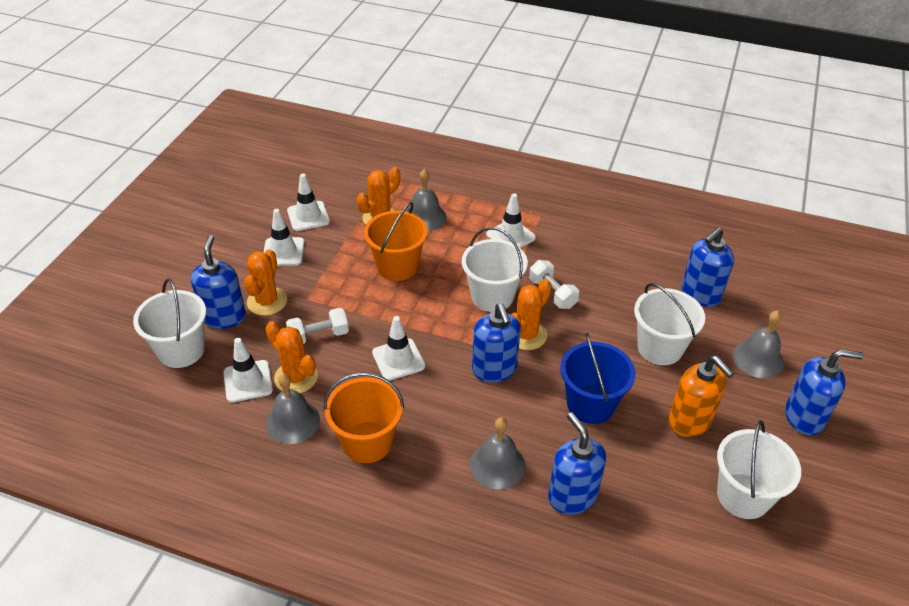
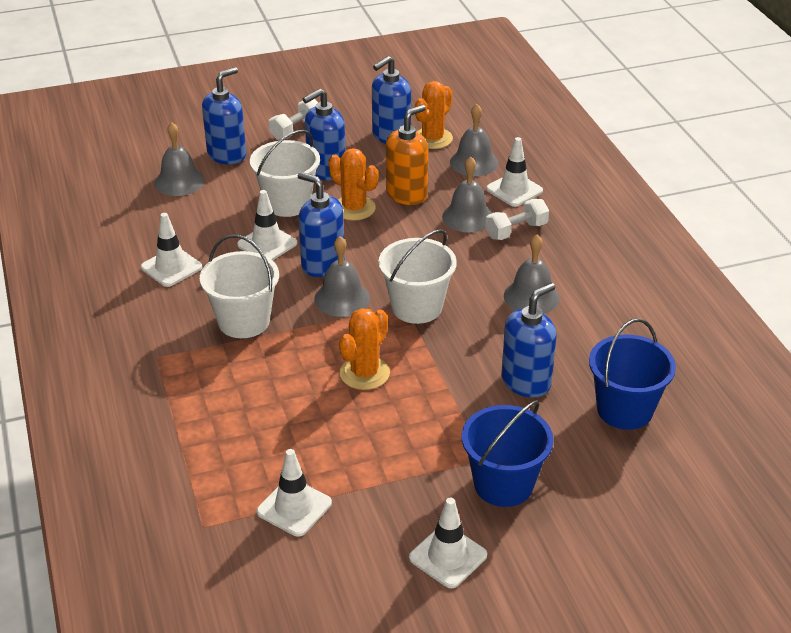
blue bucket: [560,333,635,424] = 1 -> [462,400,553,507] [589,318,676,430] = 2
grey bell: [266,373,320,444] [406,169,447,231] [469,418,526,489] [732,310,784,378] = 4 -> [155,122,204,196] [314,236,370,317] [442,156,492,232] [450,104,498,176] [504,235,559,314] = 5
orange bucket: [323,372,404,463] [364,202,428,281] = 2 -> none = 0
orange cactus: [244,249,287,316] [265,321,318,393] [357,167,400,225] [511,279,552,350] = 4 -> [328,148,379,221] [339,308,390,390] [415,81,453,149] = 3
white bucket: [133,278,206,368] [462,227,528,312] [634,283,705,365] [717,420,801,519] = 4 -> [200,234,279,338] [250,130,320,217] [378,229,457,324] = 3

